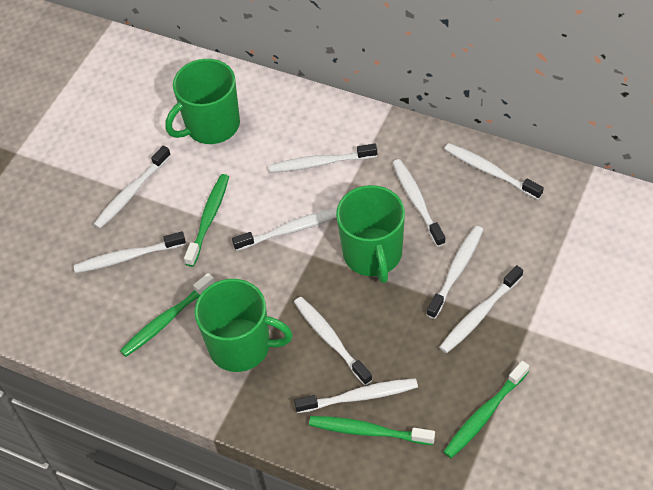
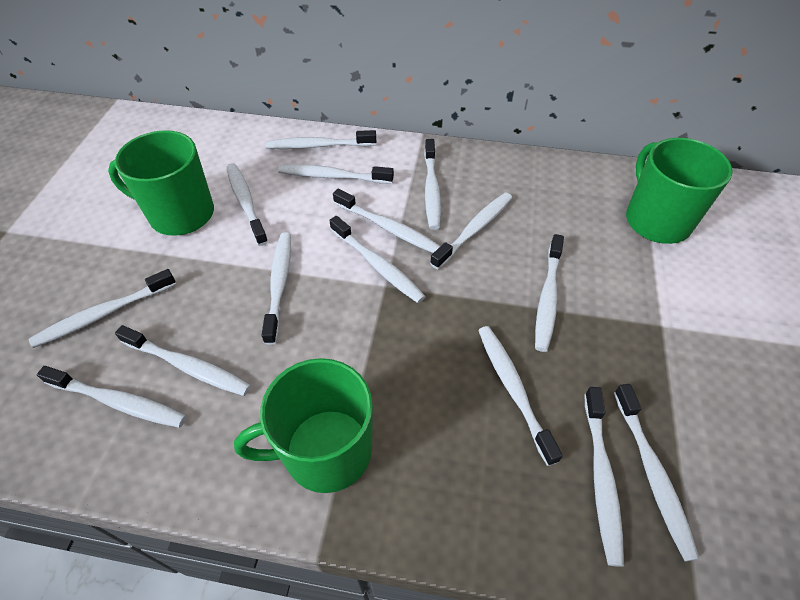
green toothbrush: [120,273,215,357] [184,174,229,267] [309,416,435,445] [443,361,529,458] = 4 -> none = 0
white toothbrush: [73,231,186,273] [93,146,171,229] [232,208,337,251] [269,144,377,173] [294,297,372,385] [294,378,418,413] [392,159,445,247] [427,226,484,319] [439,265,523,353] [444,143,544,199] = 10 -> [29,269,176,348] [37,366,186,428] [115,325,251,396] [226,163,268,246] [261,232,291,345] [265,130,376,149] [278,164,394,184] [329,216,426,303] [333,189,440,253] [424,139,441,230] [430,193,512,269] [478,326,563,466] [535,234,564,352] [584,387,624,567] [614,384,699,561] = 15

